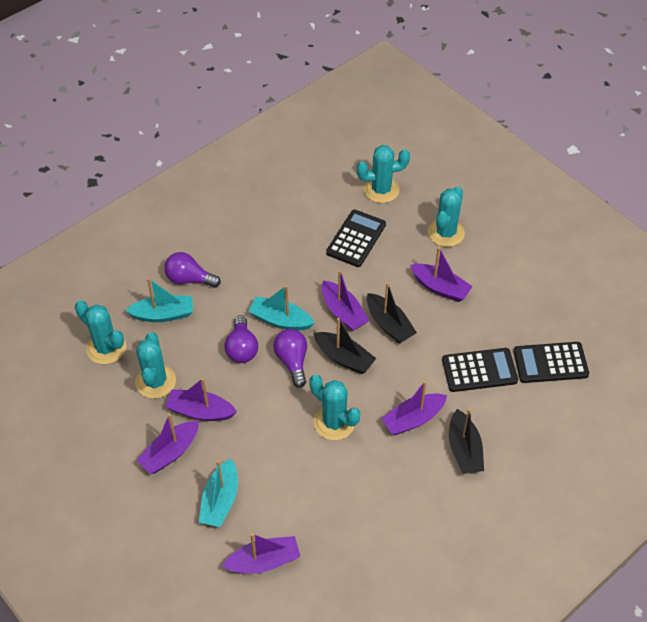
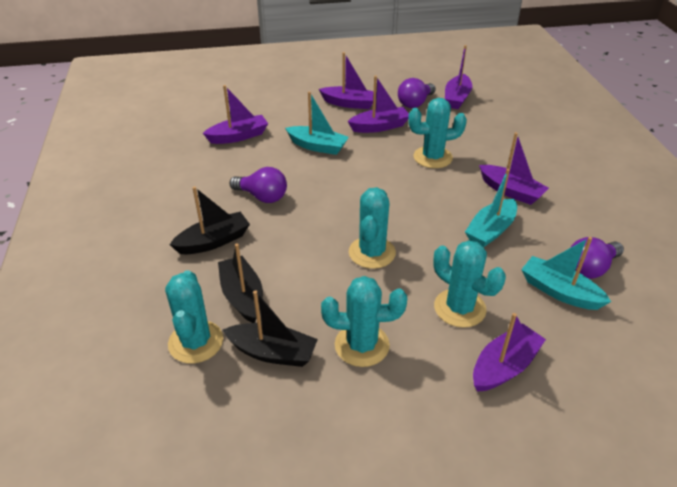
black calculator: [326,209,386,267] [442,348,518,392] [513,342,589,383] = 3 -> none = 0

